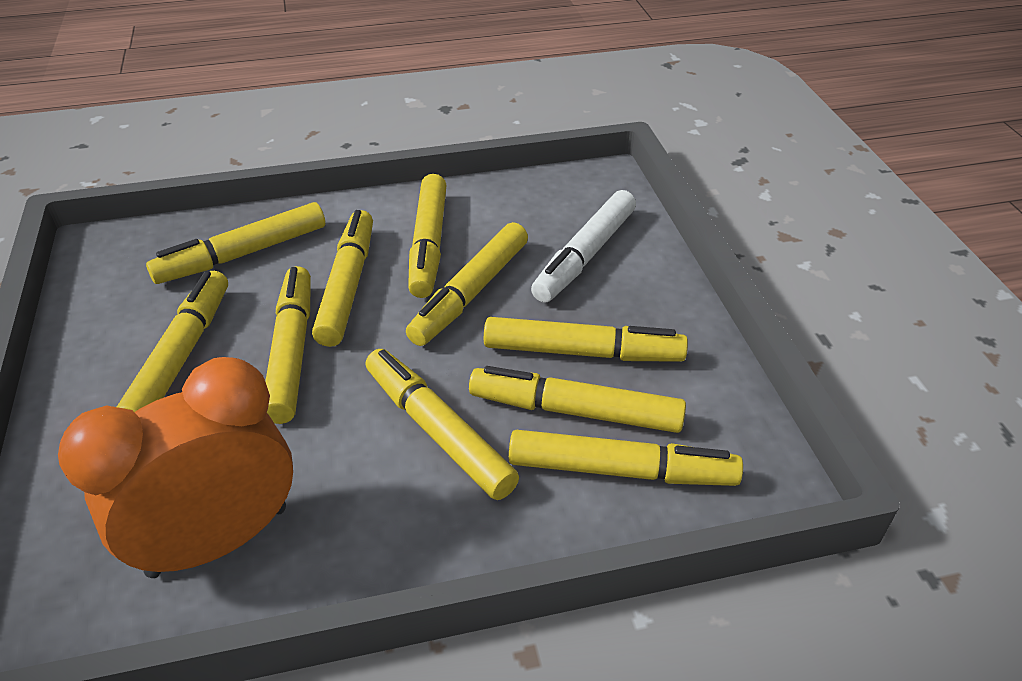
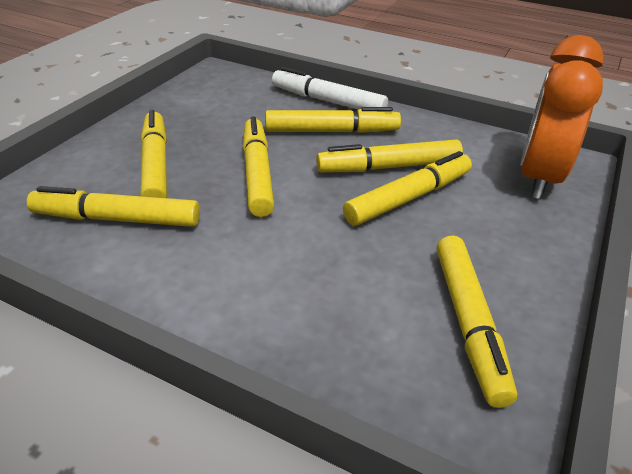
yellow marker: [117,271,228,412] [146,202,325,284] [265,266,311,424] [312,210,373,347] [366,349,519,500] [406,222,528,346] [408,174,447,298] [469,366,686,433] [484,317,688,362] [509,430,743,486] = 10 -> [27,186,200,227] [141,110,167,198] [243,117,274,217] [265,107,401,133] [316,139,463,173] [343,151,472,225] [437,235,517,408] = 7

